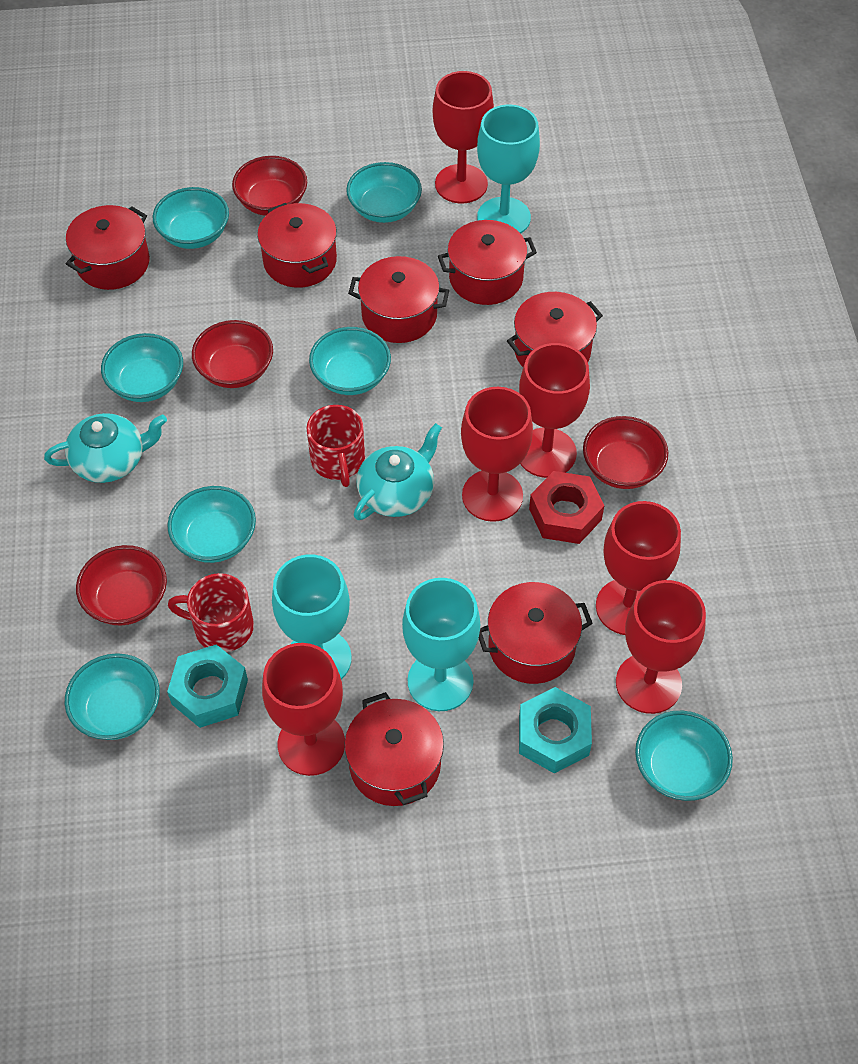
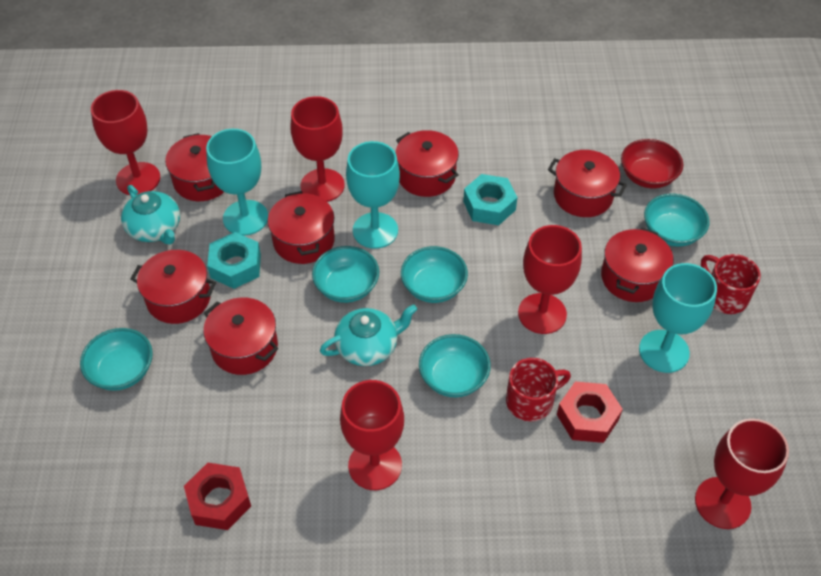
red bowl: [76,545,167,626] [192,320,273,388] [232,156,307,216] [583,416,668,489] = 4 -> [621,139,683,188] = 1
red goblet: [262,643,345,776] [433,71,494,204] [461,387,533,522] [519,343,590,478] [596,501,681,635] [616,580,706,714] = 6 -> [91,90,160,195] [290,96,345,202] [340,380,404,490] [518,225,582,334] [695,418,789,529] = 5
red nut: [529,471,604,544] = 1 -> [184,463,251,530] [557,381,623,443] = 2
turquoise bowl: [65,653,160,740] [101,333,183,402] [153,187,229,249] [168,486,256,563] [309,327,391,395] [346,162,422,223] [635,711,733,801] = 7 -> [80,328,153,391] [312,246,379,303] [401,246,468,303] [419,334,491,397] [644,193,709,247] = 5

